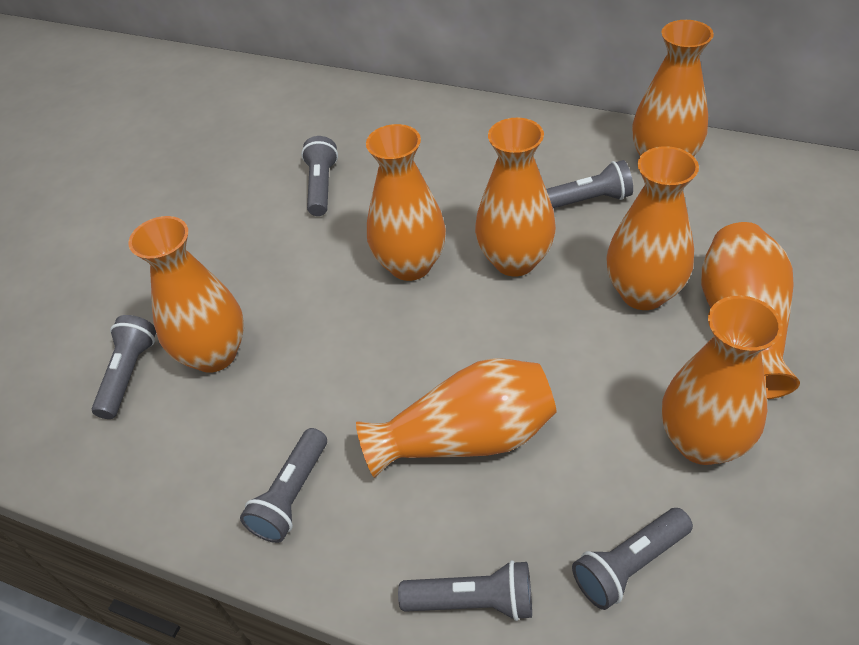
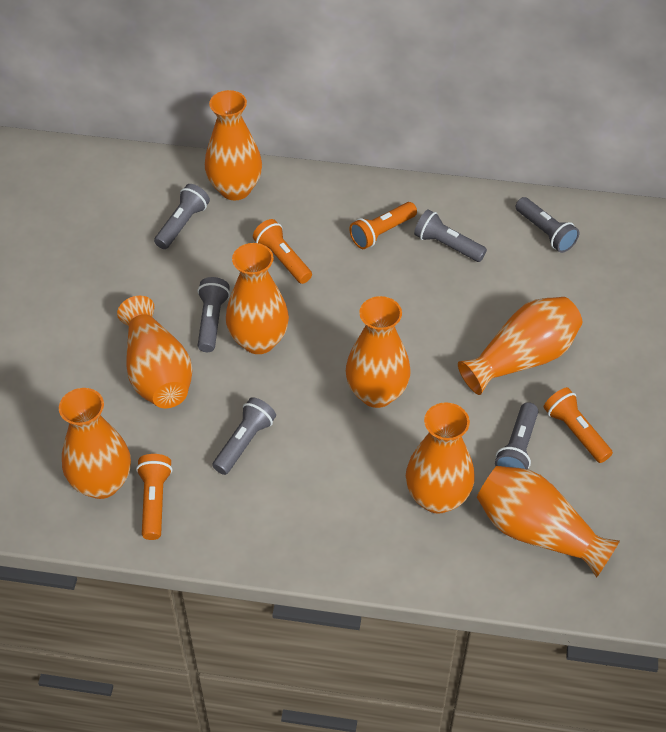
orange flashlight: none = 0 -> [136,454,172,540] [253,219,312,284] [349,202,417,249] [544,387,613,463] = 4

